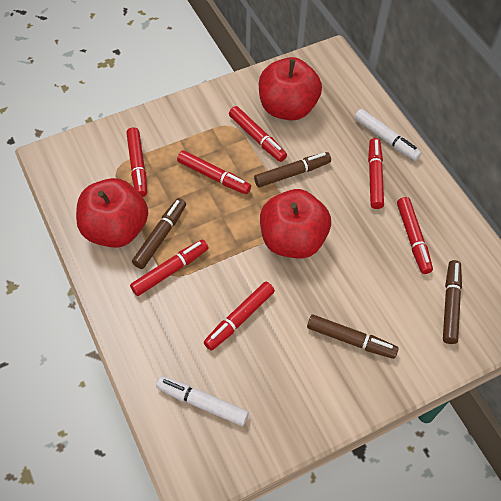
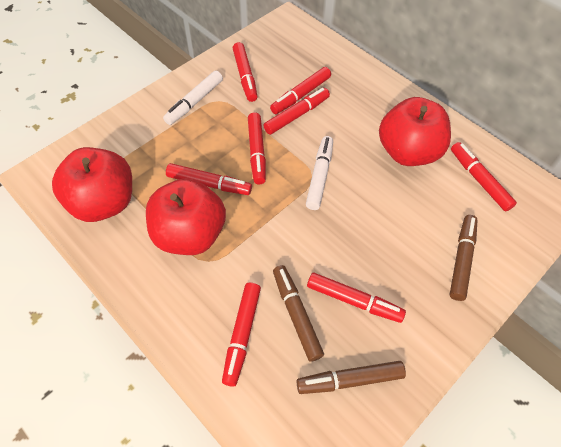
brown marker: [132,198,186,269] [254,152,331,187] [307,315,399,359] [443,260,462,344] = 4 -> [273,265,324,362] [297,361,406,394] [449,215,478,301] = 3
red marker: [126,127,147,197] [130,239,208,296] [177,150,251,194] [204,282,275,351] [229,106,287,162] [368,138,384,209] [397,197,433,274] = 7 -> [166,163,252,195] [222,283,261,387] [233,42,258,102] [248,112,266,185] [263,88,330,135] [270,67,331,114] [307,273,406,323] [451,142,517,211] = 8

